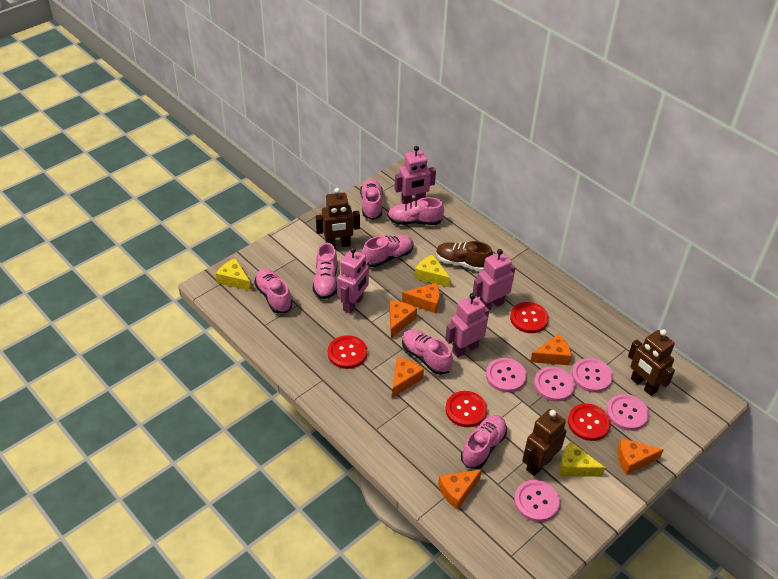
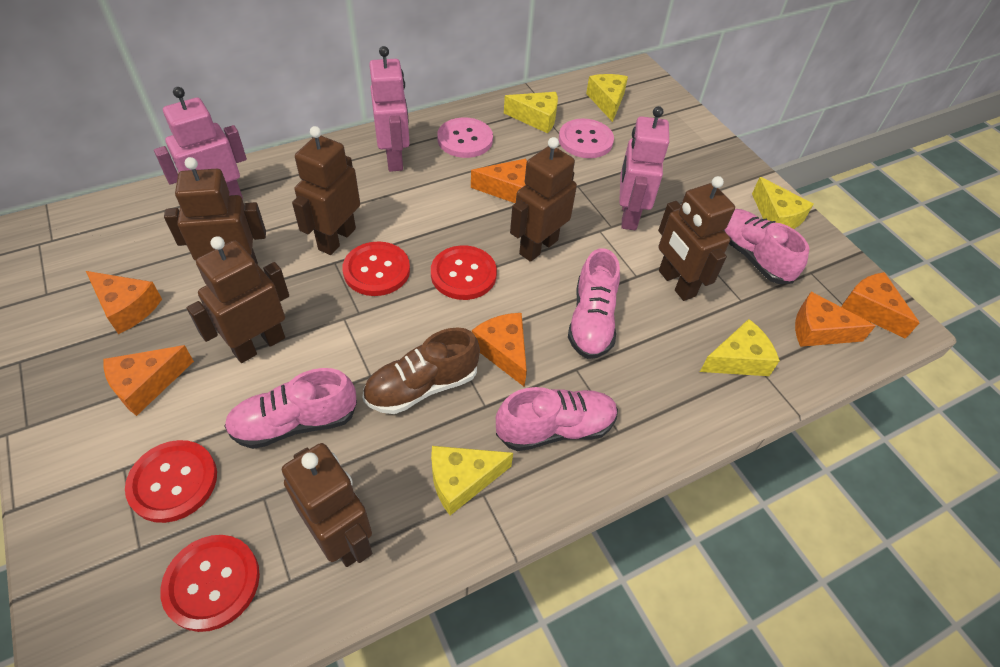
brown robot: [316,188,360,248] [522,409,567,476] [628,329,675,396] = 3 -> [164,157,266,265] [187,236,289,363] [282,443,372,567] [292,126,360,255] [510,137,577,262] [658,176,735,301] = 6
pink button: [486,358,527,392] [514,480,560,522] [534,367,575,402] [572,358,613,393] [606,394,649,431] = 5 -> [437,118,493,158] [559,119,614,158] = 2
pink robot: [337,247,369,314] [395,146,436,204] [445,293,489,358] [473,249,515,310] = 4 -> [154,87,247,199] [369,46,410,172] [619,106,669,230] = 3
pink shoe: [254,269,292,313] [313,243,338,299] [360,179,383,220] [362,235,414,267] [387,197,444,225] [402,330,453,375] [461,415,507,469] = 7 -> [224,368,357,449] [496,387,618,451] [568,248,620,359] [724,209,809,284] = 4
yellow cheese: [216,258,251,291] [415,255,450,287] [559,442,605,477] = 3 -> [431,446,513,515] [504,92,558,133] [586,74,628,122] [700,319,780,376] [752,177,814,229] = 5

